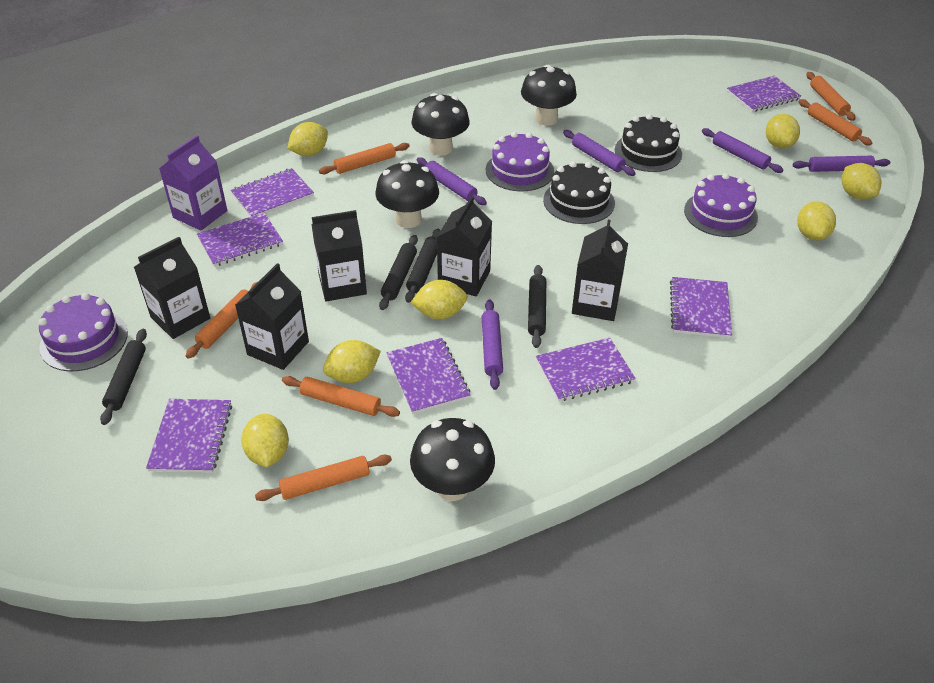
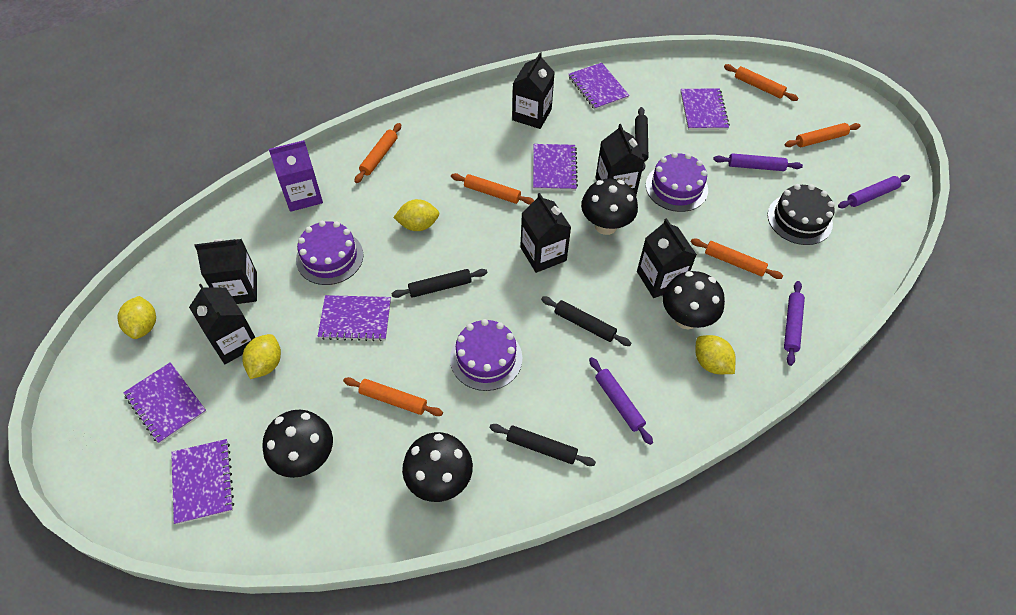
black cake: [543,161,615,224] [615,114,682,172] = 2 -> [767,184,835,245] = 1
black carton: [134,237,210,339] [235,263,309,370] [312,210,367,301] [437,196,492,296] [572,220,628,321] = 5 -> [189,284,256,364] [195,239,257,304] [512,52,555,129] [520,193,571,273] [595,124,645,195] [637,218,697,298] = 6
purple notebook: [146,399,232,473] [197,213,283,267] [231,168,314,217] [386,338,470,414] [536,338,636,402] [670,277,732,338] [727,76,801,112] = 7 -> [123,362,207,444] [171,439,234,525] [318,295,391,341] [533,144,578,191] [568,63,629,110] [680,89,730,130] = 6
purple rolling pin: [417,157,487,205] [482,300,503,390] [563,130,636,176] [702,128,783,173] [793,156,890,172] = 5 -> [589,357,653,445] [713,153,803,171] [784,281,805,366] [838,175,910,208] = 4
yellow lemon: [241,414,289,467] [288,122,328,156] [323,340,381,383] [410,280,468,319] [766,114,800,149] [797,201,836,241] [842,163,881,200] = 7 -> [117,296,156,339] [242,334,281,379] [393,199,439,231] [695,335,736,374] = 4

